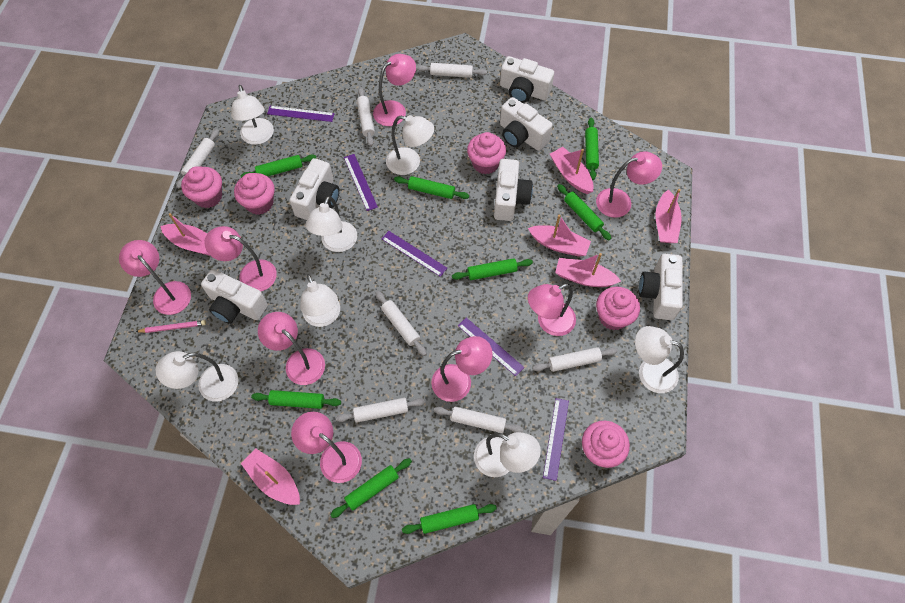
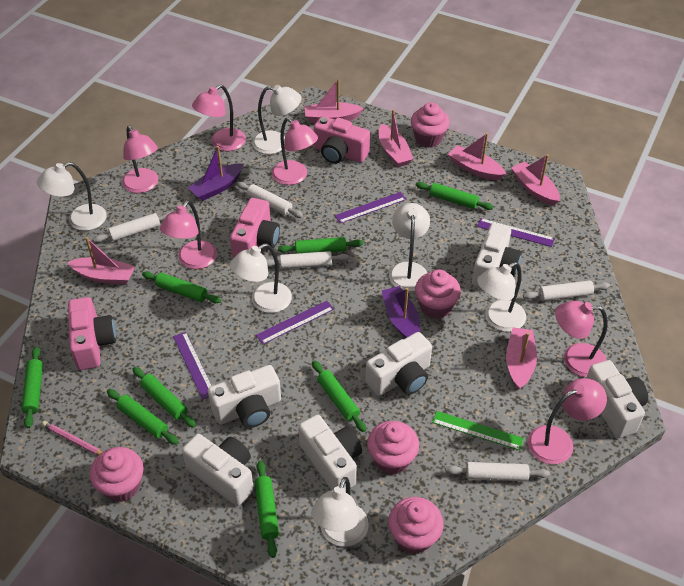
green ruler: none = 0 -> [432,411,524,450] = 1
pink camera: none = 0 -> [68,297,116,370] [230,198,280,258] [314,116,370,164] = 3
pink lamp: [119,240,191,315] [204,226,277,291] [258,312,325,385] [291,412,362,483] [373,54,416,126] [431,336,492,402] [528,284,576,336] [596,151,662,218] = 8 -> [122,126,158,193] [160,200,217,269] [192,85,246,151] [272,118,318,185] [528,378,607,464] [555,301,608,377] = 6
purple boat: none = 0 -> [188,146,243,201] [382,286,420,338] = 2
purple ruler: [267,106,335,122] [344,154,378,211] [382,231,447,277] [458,318,524,376] [543,398,569,481] = 5 -> [173,332,212,400] [256,301,334,345] [335,192,406,224] [477,218,555,247] = 4
white lamp: [156,351,239,402] [231,85,274,145] [300,274,340,327] [306,196,357,252] [386,115,434,175] [474,432,541,477] [635,326,684,393] = 7 -> [37,162,107,231] [230,243,292,313] [252,85,302,154] [311,477,369,547] [389,203,430,291] [477,262,526,332] = 6
white rolling pin: [176,129,219,188] [336,398,426,423] [357,87,375,146] [375,291,427,356] [416,63,487,78] [434,407,524,433] [532,347,618,372] = 7 -> [93,212,171,243] [237,182,303,218] [266,251,349,269] [446,462,550,482] [523,280,610,301] = 5

